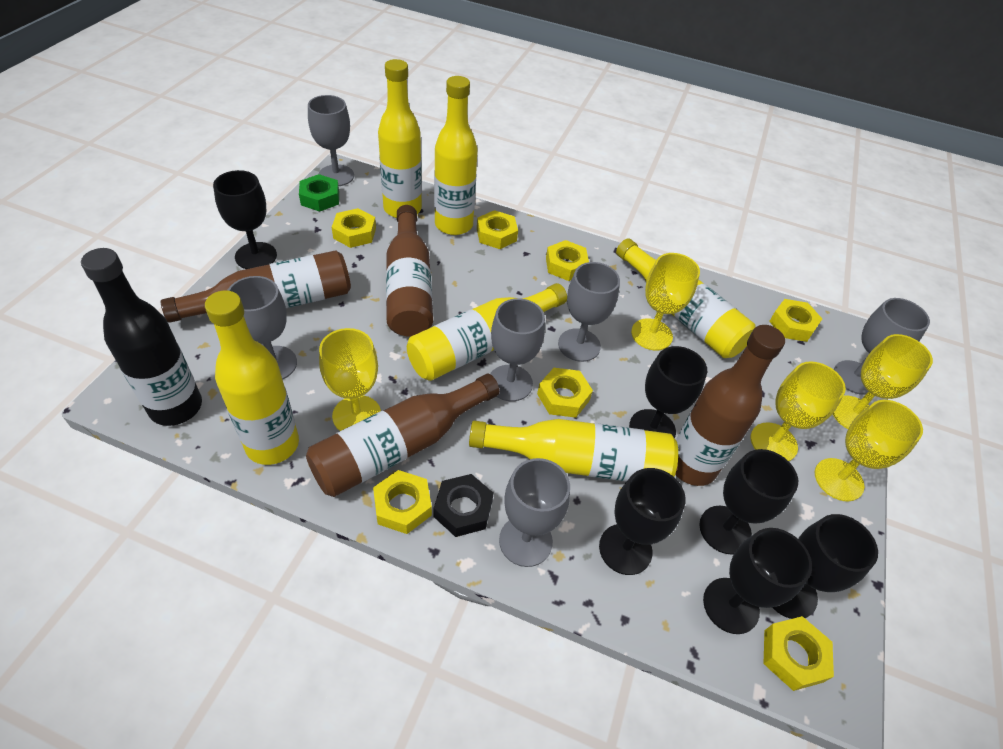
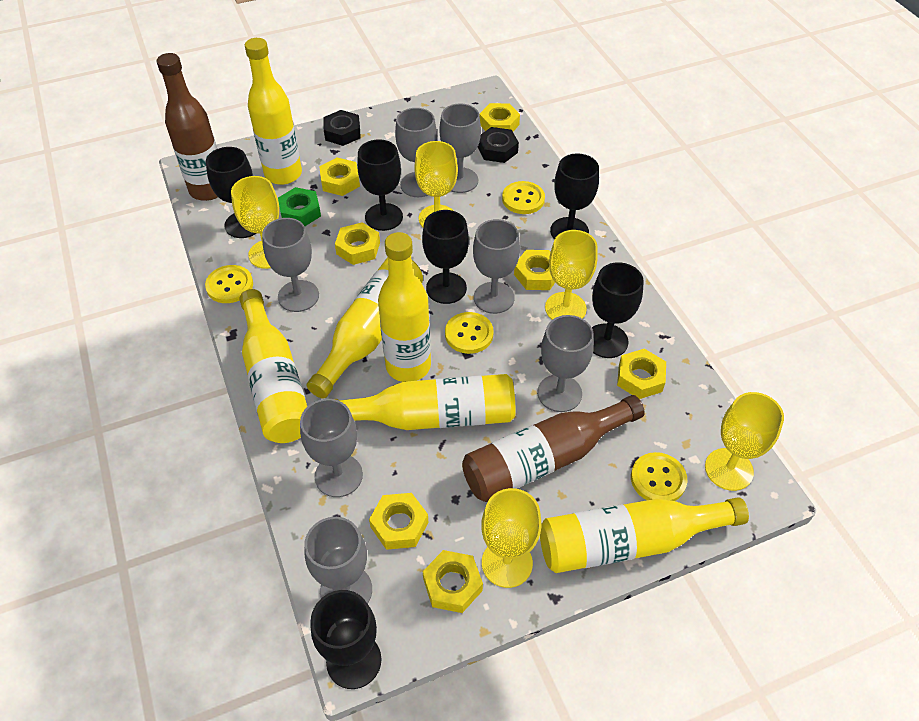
black bottle: [81,248,202,426] = 1 -> none = 0
black nut: [434,474,494,537] = 1 -> [324,110,361,146] [478,127,519,163] = 2
brown bottle: [161,250,351,323] [306,374,500,497] [386,205,433,337] [675,325,785,486] = 4 -> [157,53,218,201] [462,395,644,502] = 2
grey goblet: [227,276,297,380] [308,95,354,186] [490,298,545,401] [499,458,570,567] [558,262,620,362] [834,298,930,395] = 6 -> [262,218,319,312] [300,399,363,497] [304,517,372,604] [395,108,437,197] [439,103,481,193] [473,219,520,314] [537,315,594,412] = 7
yellow button: none = 0 -> [205,265,253,303] [445,312,493,354] [502,181,545,214] [631,452,687,501] = 4

